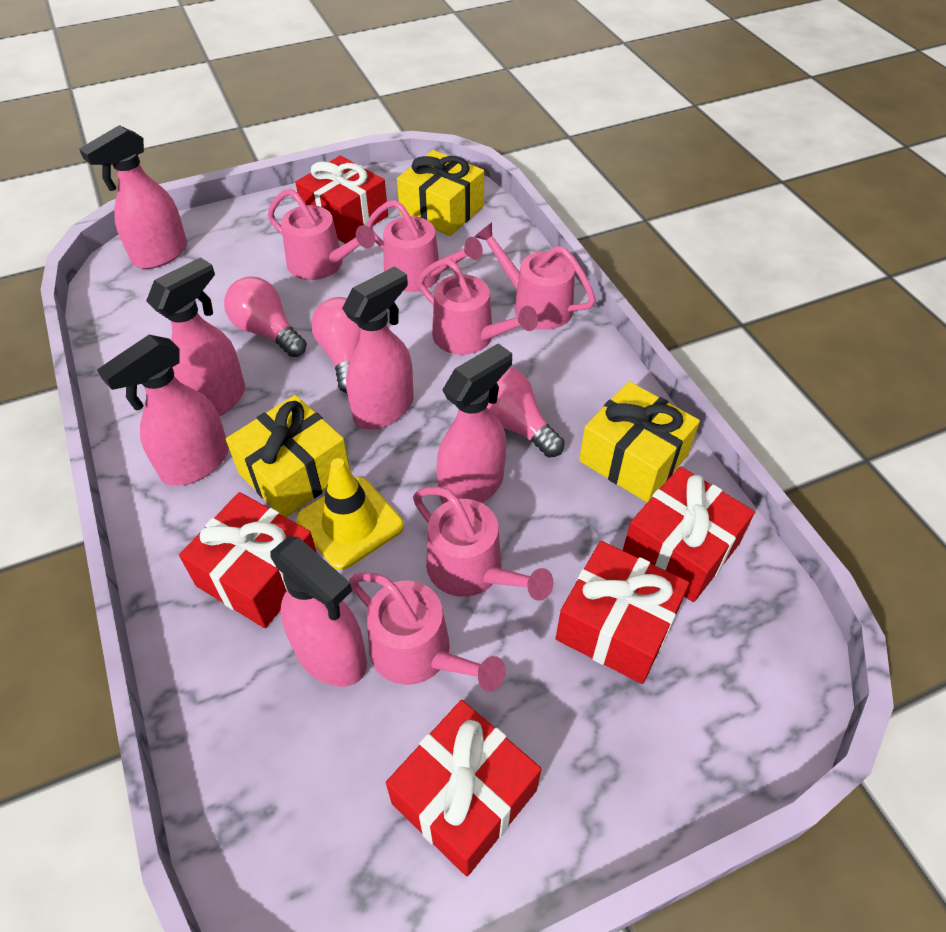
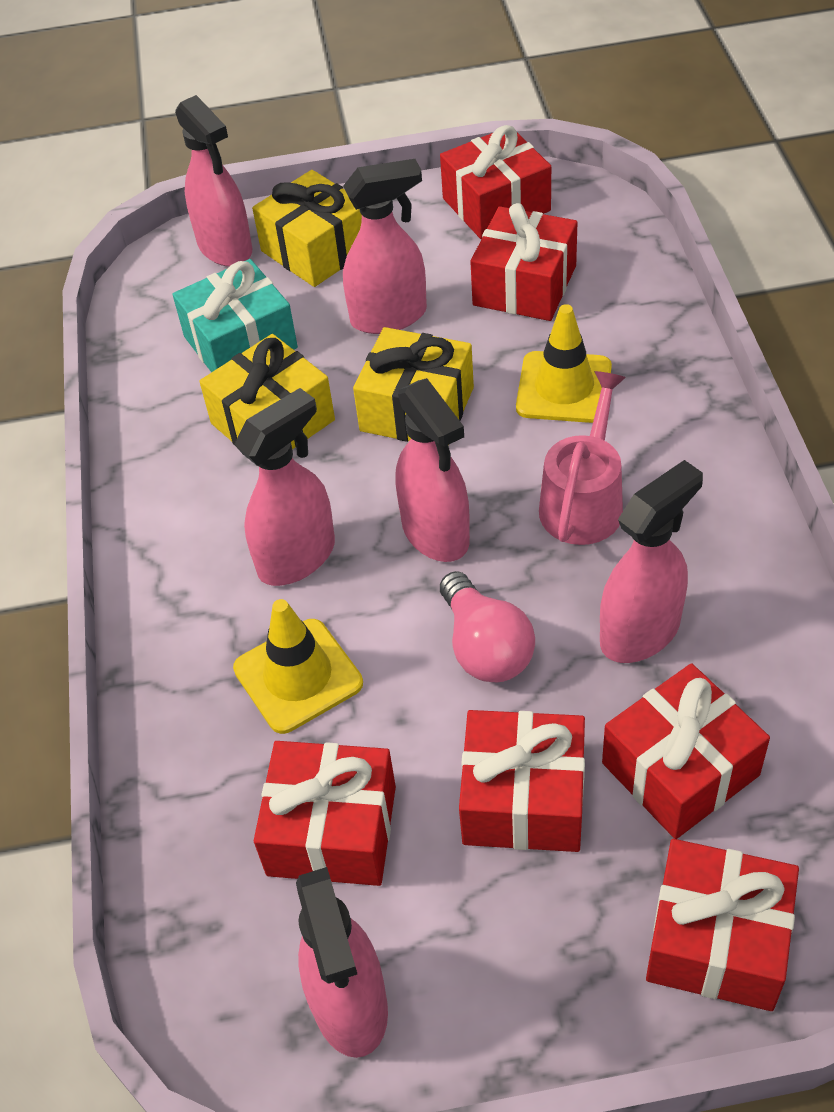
pink light bulb: [224,277,307,357] [311,297,360,393] [487,367,565,457] = 3 -> [440,571,535,682] = 1
pink watering can: [268,189,375,280] [349,572,506,692] [366,200,483,292] [413,487,554,601] [418,259,538,355] [474,222,596,330] = 6 -> [539,371,626,545] = 1
red gift: [179,492,317,628] [295,156,388,244] [386,700,541,876] [555,541,689,684] [623,466,755,602] = 5 -> [254,741,396,886] [440,125,551,239] [459,710,585,852] [470,203,578,321] [602,663,770,839] [646,839,799,1011] = 6
turquoise gift: none = 0 -> [172,259,298,372] = 1
yellow traffic cone: [296,458,404,570] = 1 -> [233,599,363,734] [516,304,612,423] = 2

